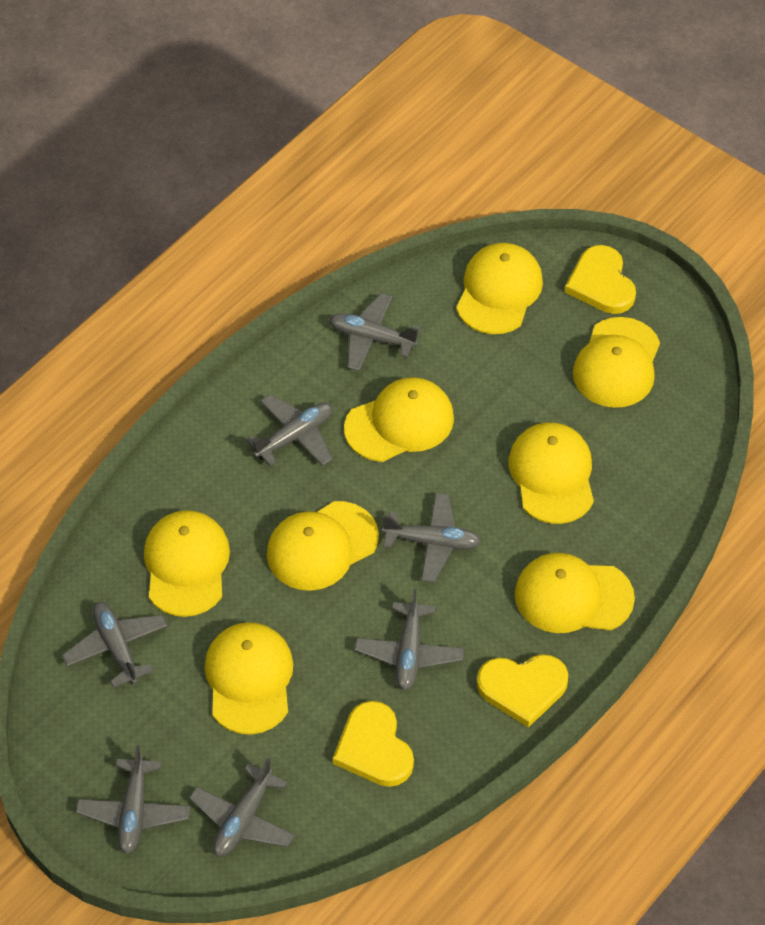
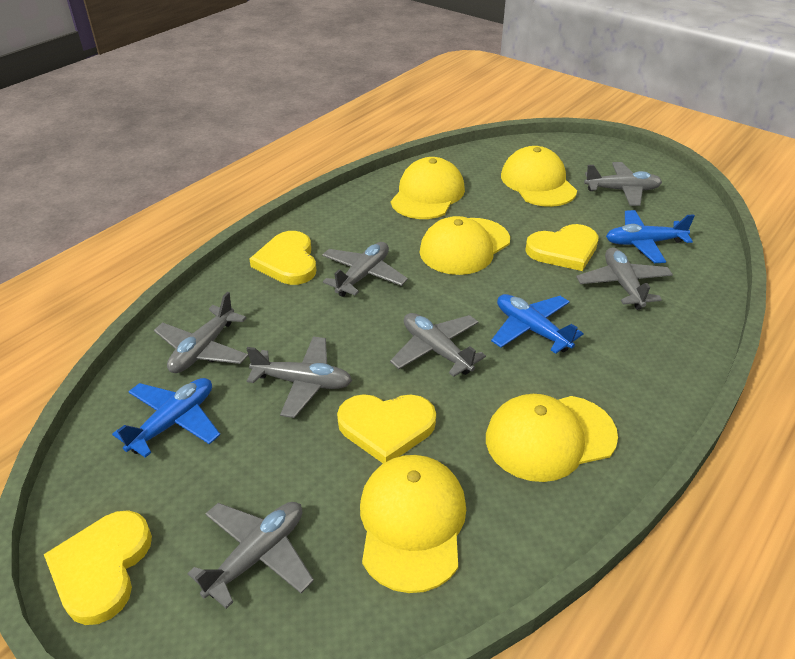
blue plane: none = 0 -> [112,378,220,458] [491,294,584,354] [606,210,695,263] = 3
yellow cap: [144,510,230,617] [204,622,293,735] [267,501,379,591] [344,377,454,462] [456,243,543,334] [508,422,594,524] [515,553,635,633] [573,317,660,408] = 8 -> [360,455,466,593] [391,157,465,219] [419,216,510,275] [486,394,618,482] [501,146,577,207] = 5
yellow heart: [333,701,414,787] [477,654,568,727] [565,245,636,314] = 3 -> [44,510,152,625] [250,231,316,285] [337,394,436,463] [525,224,599,271] = 4

